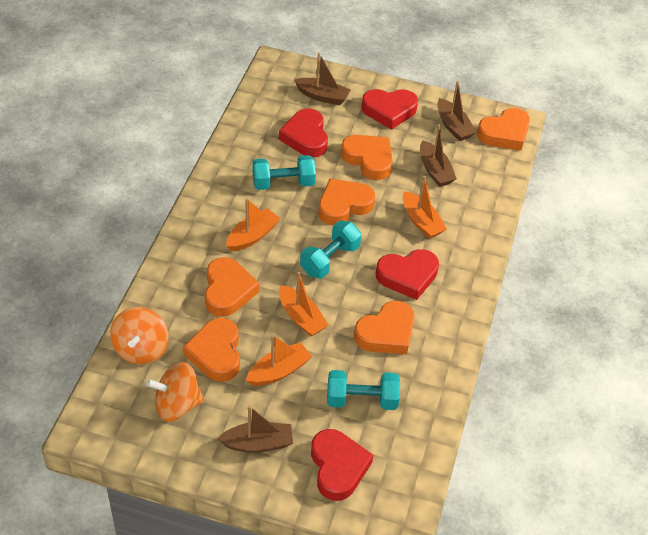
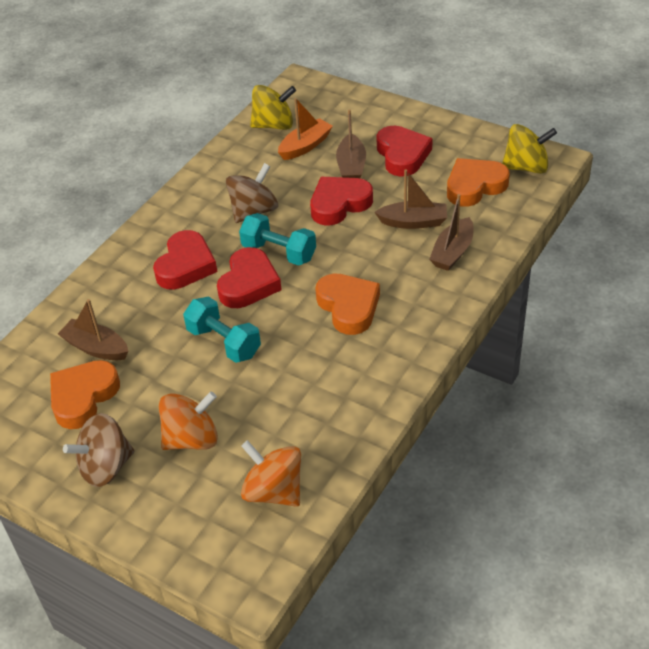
brown spinning top: none = 0 -> [63,413,134,487] [226,163,278,223] = 2
orange boat: [226,199,280,251] [246,335,312,386] [279,272,329,336] [403,176,447,239] = 4 -> [278,98,333,160] = 1
orange heart: [183,318,240,382] [205,257,259,317] [318,179,375,225] [341,135,392,180] [354,301,414,354] [477,108,530,151] = 6 -> [50,360,120,429] [315,274,380,335] [447,158,510,207] = 3
turquoise dumbbell: [252,155,316,190] [300,220,361,278] [327,370,400,410] = 3 -> [183,297,261,363] [239,213,316,266] = 2
yellow spinning top: none = 0 -> [250,85,296,130] [502,124,557,174] = 2

